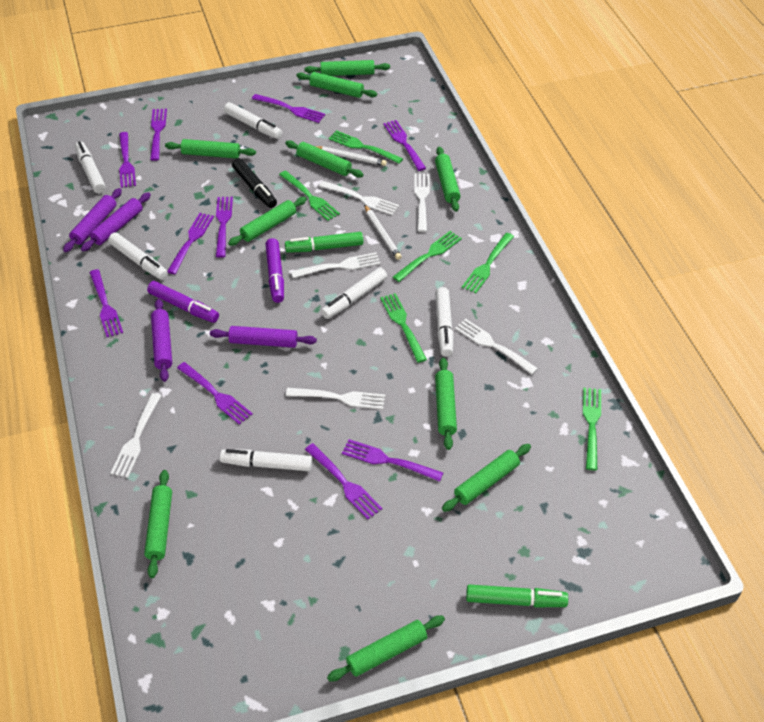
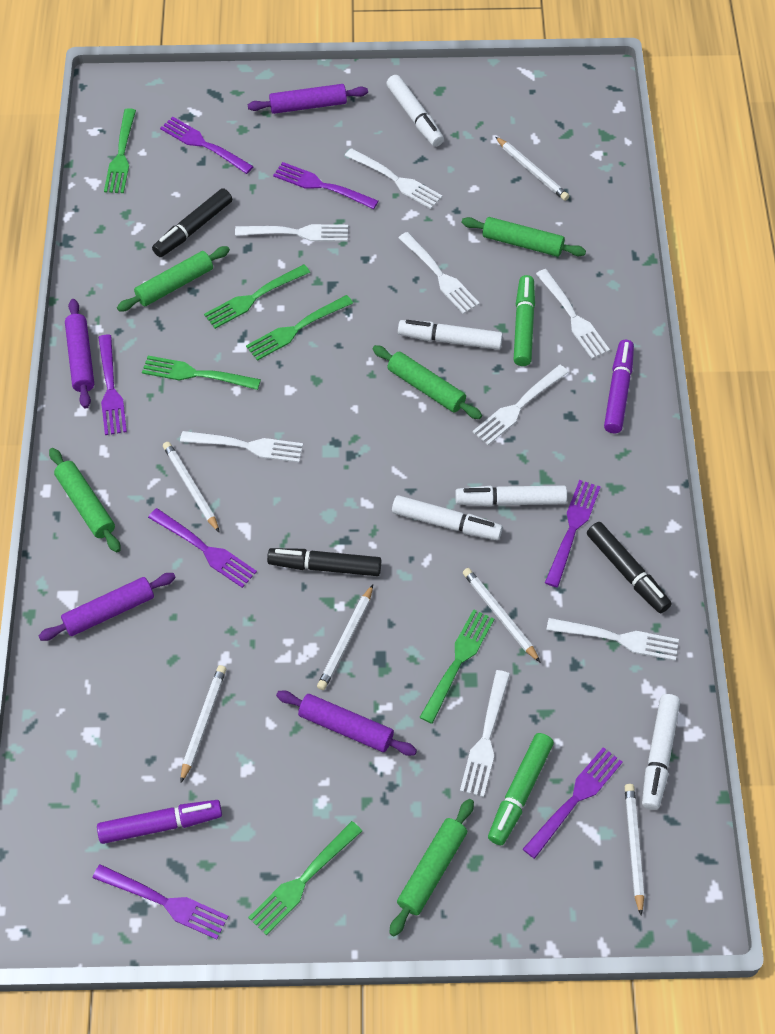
black marker: [232,158,277,208] = 1 -> [152,188,232,257] [267,548,381,576] [587,522,672,613] = 3
green rolling pin: [144,470,172,578] [165,139,256,159] [228,197,307,246] [285,140,364,178] [296,72,377,98] [305,60,390,76] [327,615,445,681] [435,147,460,212] [435,358,457,450] [442,444,531,512] = 10 -> [49,448,121,552] [117,246,230,312] [373,345,482,419] [389,799,474,936] [462,217,586,257] = 5
purple fork: [89,269,123,337] [119,132,136,188] [150,109,167,161] [167,213,214,274] [177,362,253,425] [216,197,233,258] [252,94,325,123] [305,443,383,519] [342,439,443,482] [383,120,426,171] = 10 -> [93,864,229,939] [98,334,127,435] [148,508,257,588] [160,117,254,174] [273,162,379,209] [523,747,623,859] [545,480,601,587] = 7
white fork: [111,393,161,478] [286,388,385,409] [291,252,381,278] [319,181,399,215] [414,174,430,232] [455,319,538,375] = 6 -> [180,431,303,463] [235,224,348,242] [345,148,443,209] [398,232,480,314] [460,670,510,797] [473,365,569,445] [536,269,610,359] [546,618,679,661] = 8
white marker: [75,141,106,193] [108,233,168,280] [220,449,312,471] [224,102,282,139] [321,267,387,319] [435,287,453,357] = 6 -> [386,75,444,147] [392,495,503,540] [398,320,503,350] [455,485,567,507] [642,694,680,810] = 5
white pencil: [315,146,387,166] [364,205,402,260] = 2 -> [163,442,220,533] [180,665,226,783] [317,585,373,690] [463,568,541,663] [496,137,569,201] [625,784,644,915] = 6

